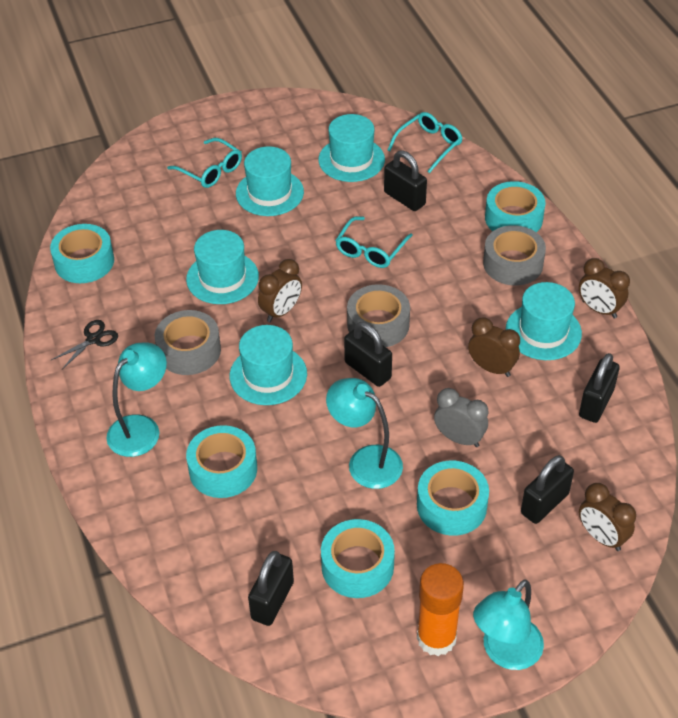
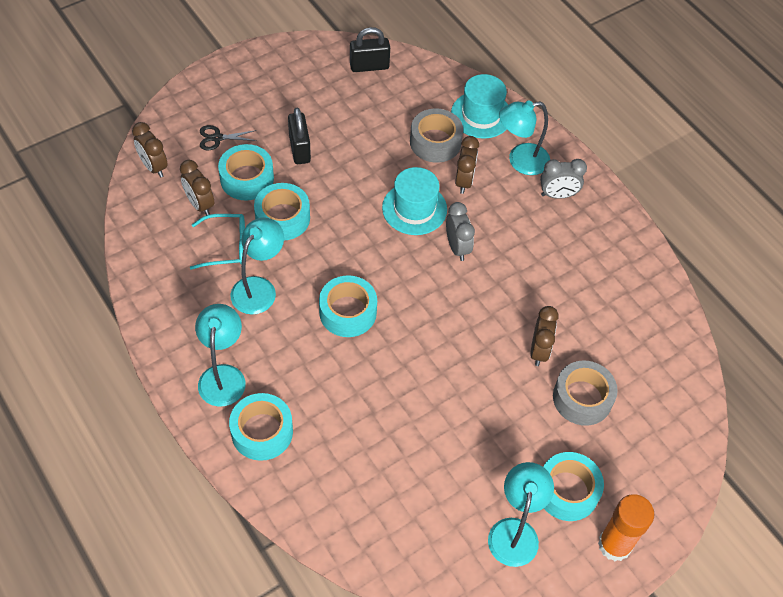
black padlock: [248,551,294,626] [344,322,392,387] [384,150,427,211] [521,455,574,524] [579,353,620,423] = 5 -> [288,107,311,164] [350,27,390,72] = 2
grey clock: [434,388,488,447] = 1 -> [446,202,475,261] [540,159,587,199] = 2
grey tape: [155,310,221,375] [347,284,410,347] [483,225,546,285] = 3 -> [410,109,463,163] [553,361,618,426] = 2
turquoise glasses: [167,138,242,188] [335,216,413,268] [388,112,463,173] = 3 -> [190,214,245,270] = 1
turquoise hat: [186,230,259,304] [230,325,307,405] [236,146,304,216] [318,114,385,182] [506,282,582,360] = 5 -> [382,167,447,235] [451,74,508,139] = 2
turquoise lamp: [106,343,167,457] [326,378,403,489] [473,579,544,670] = 3 -> [195,304,246,407] [230,218,284,315] [488,462,554,567] [499,100,550,175] = 4

